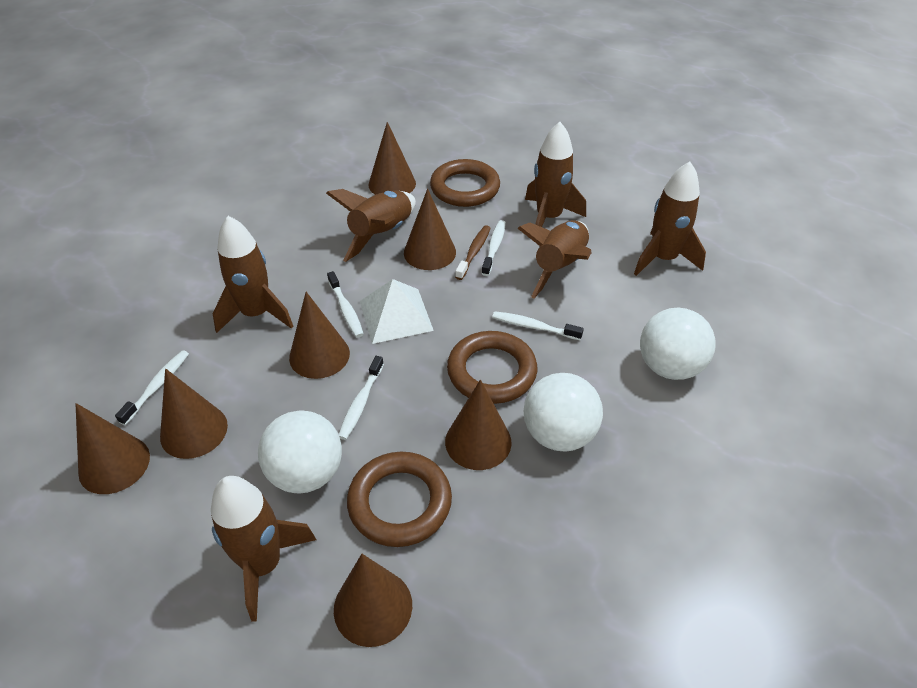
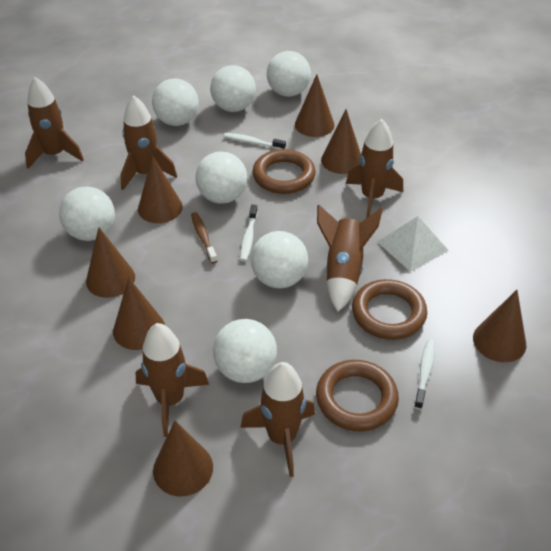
white ball: [258,410,342,493] [524,373,603,452] [640,307,716,380] = 3 -> [59,186,115,241] [152,78,199,126] [195,151,247,204] [210,65,256,112] [213,319,277,383] [251,231,308,288] [267,51,311,97] = 7
white toothbrush: [115,350,189,425] [327,271,364,338] [339,356,384,440] [482,220,506,276] [492,311,584,340] = 5 -> [224,133,286,149] [240,204,258,262] [414,339,435,410] = 3

